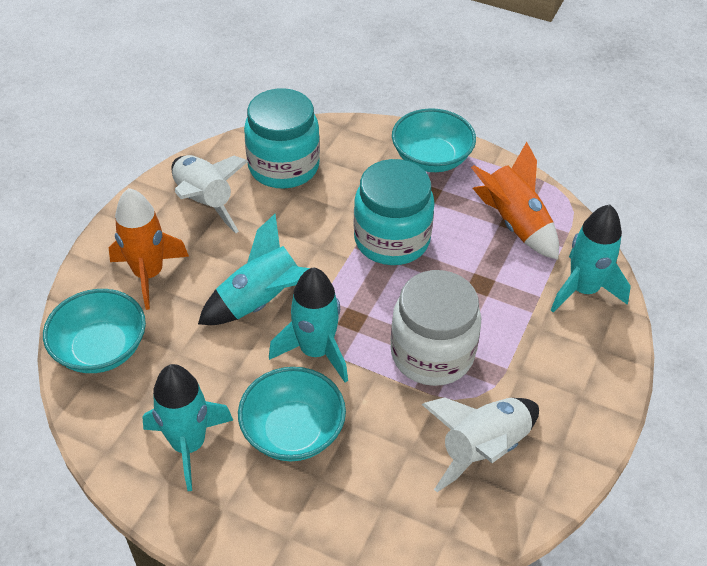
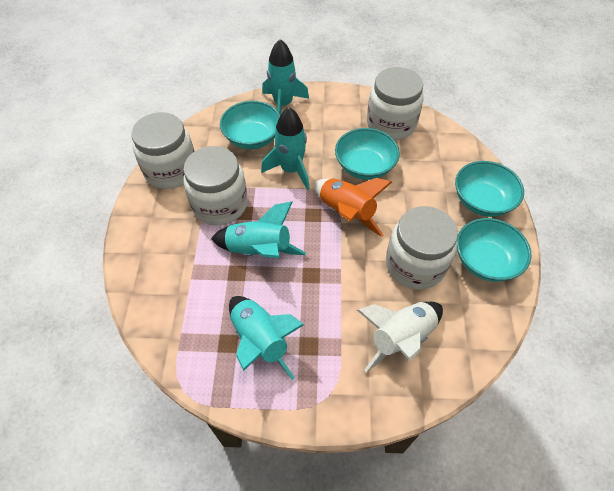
orange rocket: [109,188,189,310] [471,142,559,260] = 2 -> [314,178,392,237] = 1
turquoise bowl: [43,289,146,373] [238,367,346,461] [392,108,476,172] = 3 -> [220,101,280,149] [335,128,400,180] [455,161,524,217] [457,218,531,282] = 4
turquoise jar: [244,88,320,189] [354,159,435,265] = 2 -> none = 0
white jar: [390,270,481,386] = 1 -> [131,112,195,189] [183,146,248,225] [367,67,424,140] [386,206,458,290] = 4
white rocket: [171,155,248,233] [421,397,539,492] = 2 -> [357,302,443,372] = 1

